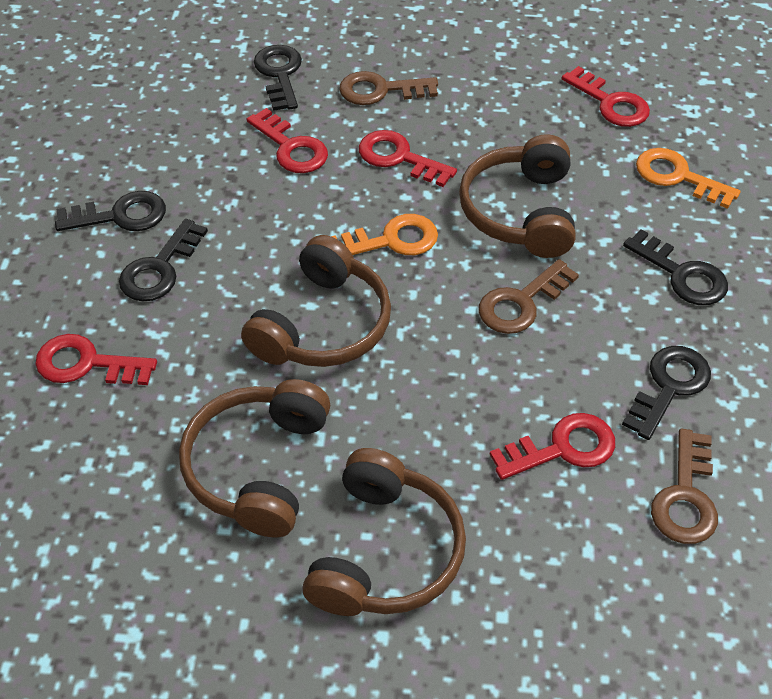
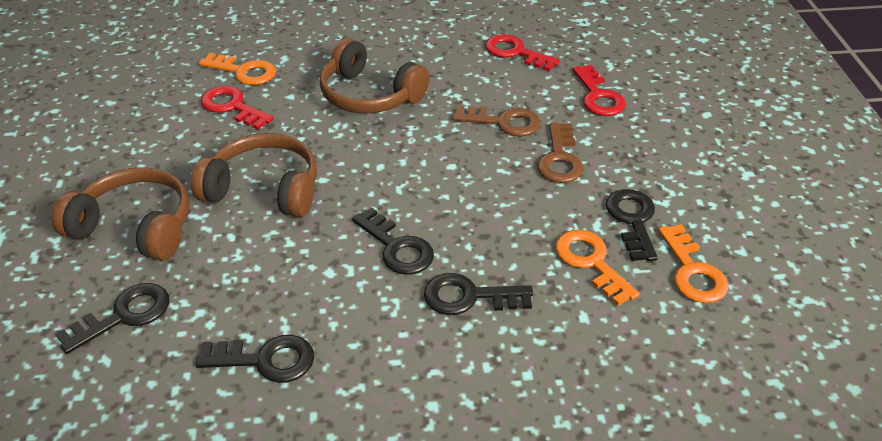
brown headphones: [179,379,330,537] [241,235,391,367] [303,448,466,616] [459,134,576,258] = 4 -> [51,167,190,261] [191,133,317,217] [320,38,430,114] = 3
brown key: [339,71,438,105] [479,259,579,334] [651,429,718,544] = 3 -> [452,105,541,136] [537,122,584,183] = 2
orange key: [331,214,438,255] [636,148,740,209] = 2 -> [199,53,276,85] [555,230,640,306] [658,224,729,303] = 3
red key: [35,334,157,385] [247,108,328,173] [359,130,457,187] [490,413,615,480] [562,66,650,127] = 5 -> [201,86,274,129] [485,34,560,71] [572,65,626,116] = 3

